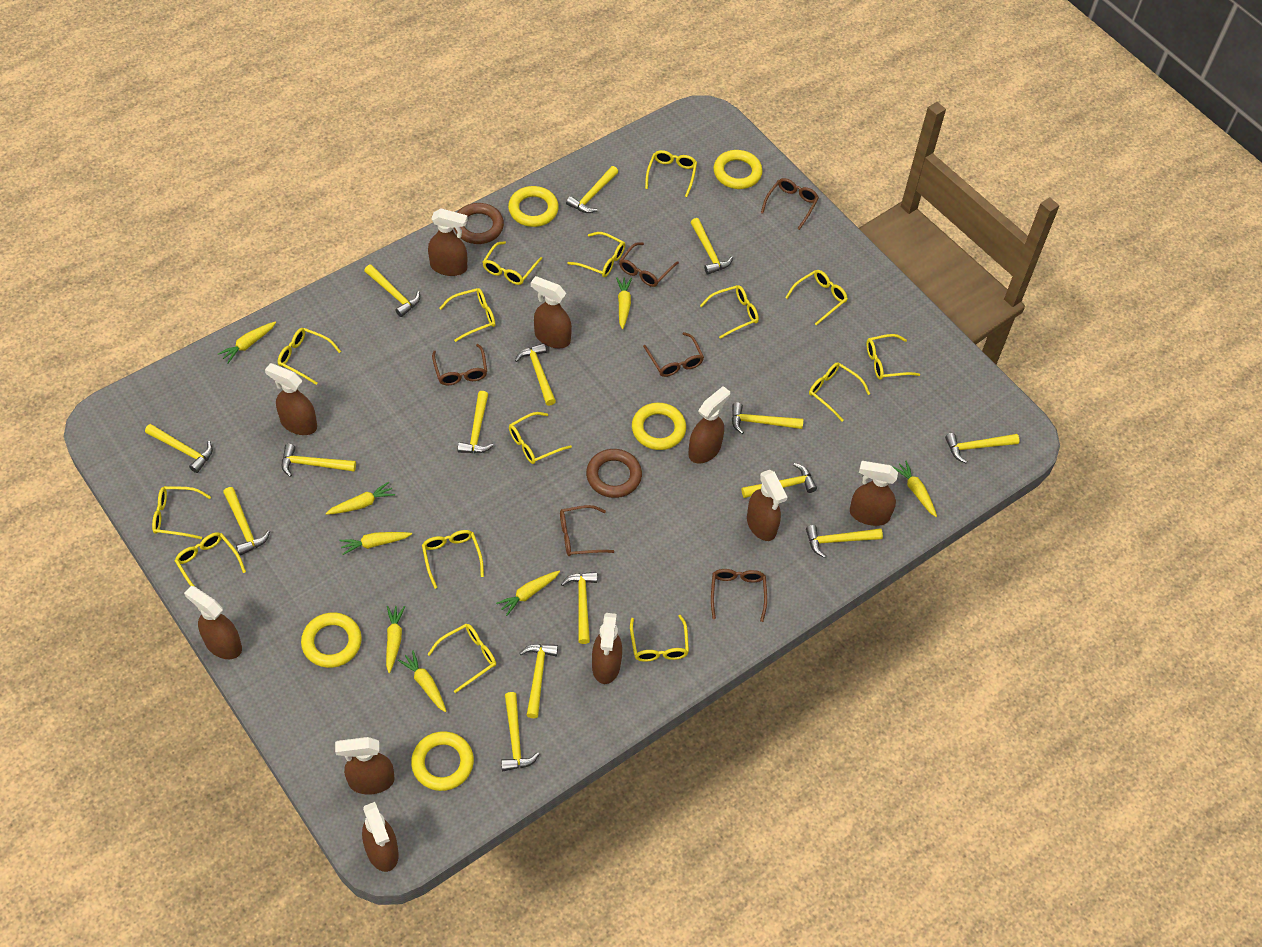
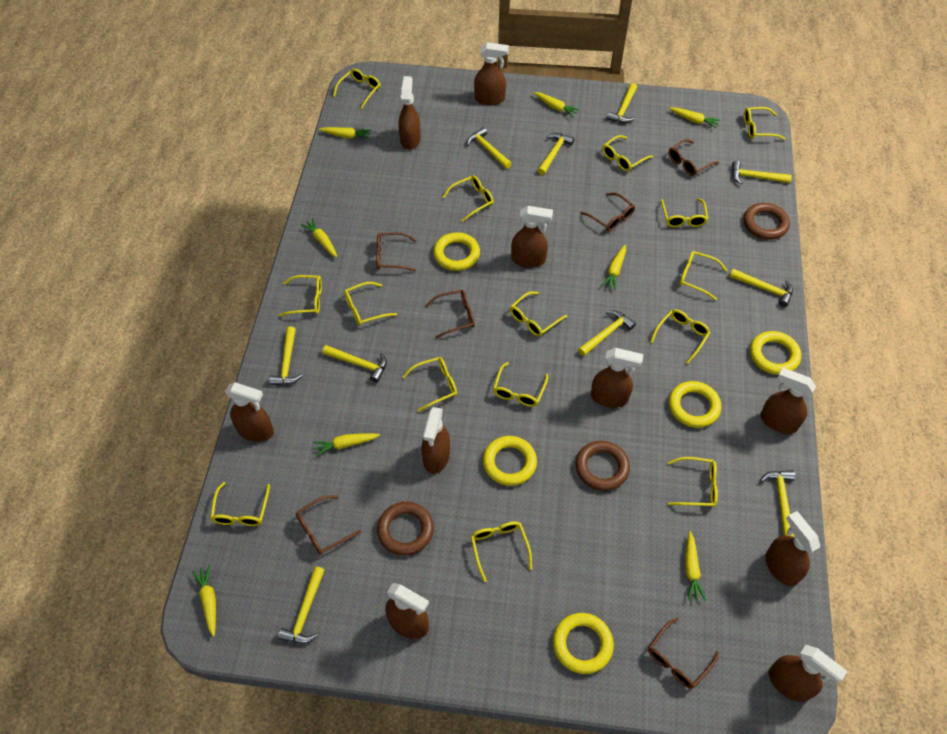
brown ring: [454,203,504,244] [586,449,642,498] = 2 -> [377,502,434,556] [575,441,630,491] [743,203,790,240] = 3
yellow hammer: [145,424,213,473] [223,487,270,555] [282,444,356,477] [364,265,420,317] [457,391,494,453] [501,692,540,771] [515,343,556,406] [520,644,558,718] [561,572,597,644] [566,166,618,213] [690,218,733,275] [732,403,803,434] [742,463,817,498] [806,525,883,558] [945,433,1020,463] = 15 -> [269,327,303,385] [278,566,325,644] [322,345,387,383] [467,127,512,169] [537,133,575,175] [578,310,636,356] [607,83,637,123] [730,269,793,307] [732,161,792,184] [760,470,795,537] = 10

